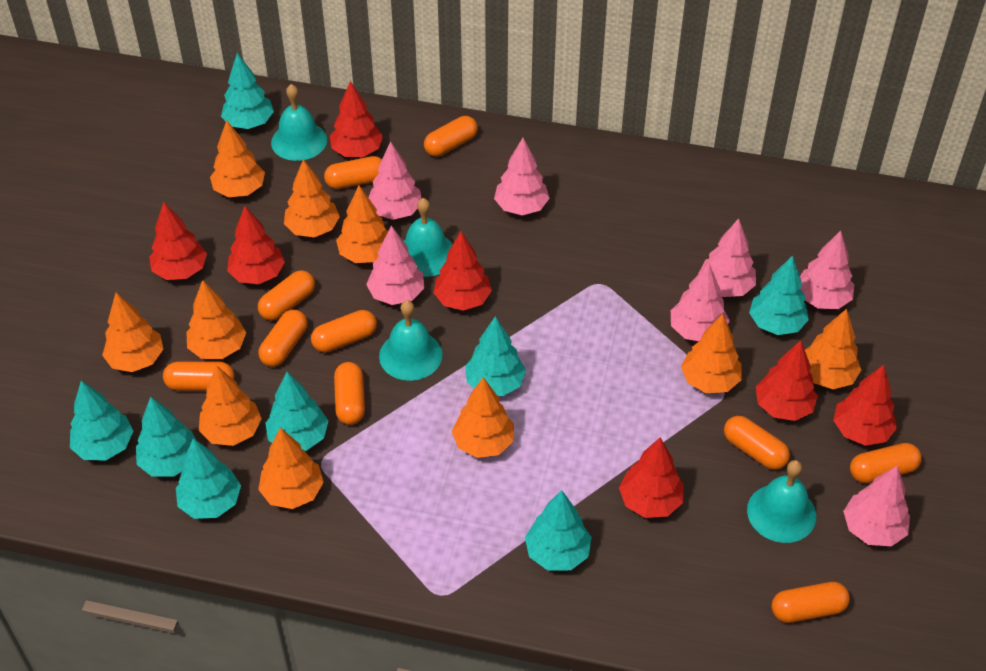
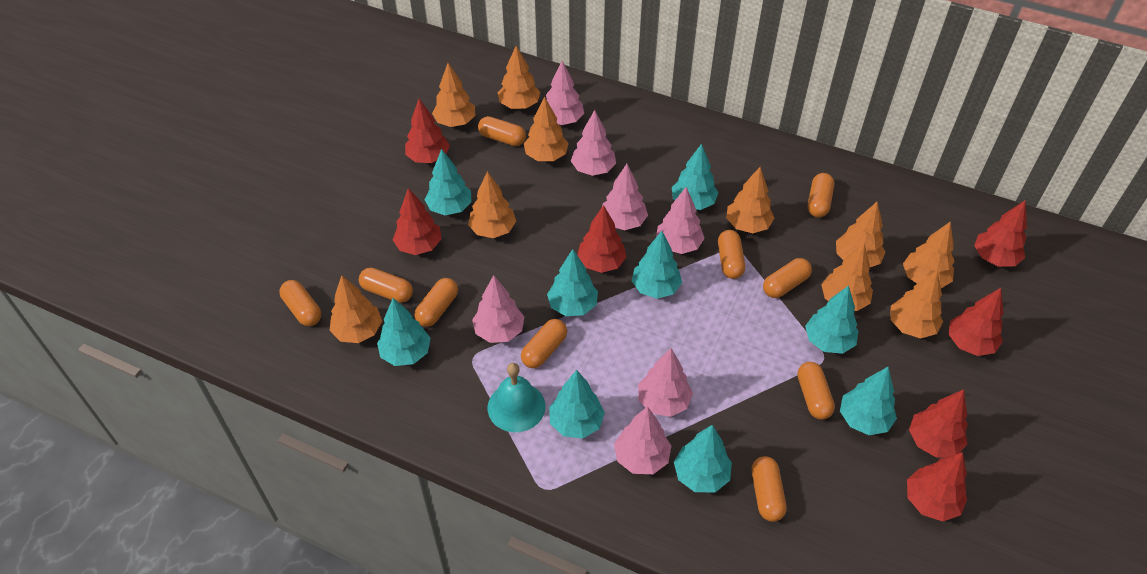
turquoise bell: [271,84,327,161] [379,300,443,381] [404,198,453,277] [747,460,816,543] = 4 -> [488,363,546,432] = 1
turquoise tree: [70,381,133,460] [136,397,196,477] [176,438,241,519] [221,53,274,129] [265,372,328,451] [465,316,526,396] [525,490,592,570] [749,255,809,335] = 8 -> [377,298,430,366] [425,149,472,215] [547,249,598,316] [549,370,605,438] [632,231,682,299] [672,144,719,210] [674,425,732,492] [805,286,858,354] [840,367,897,435] = 9

